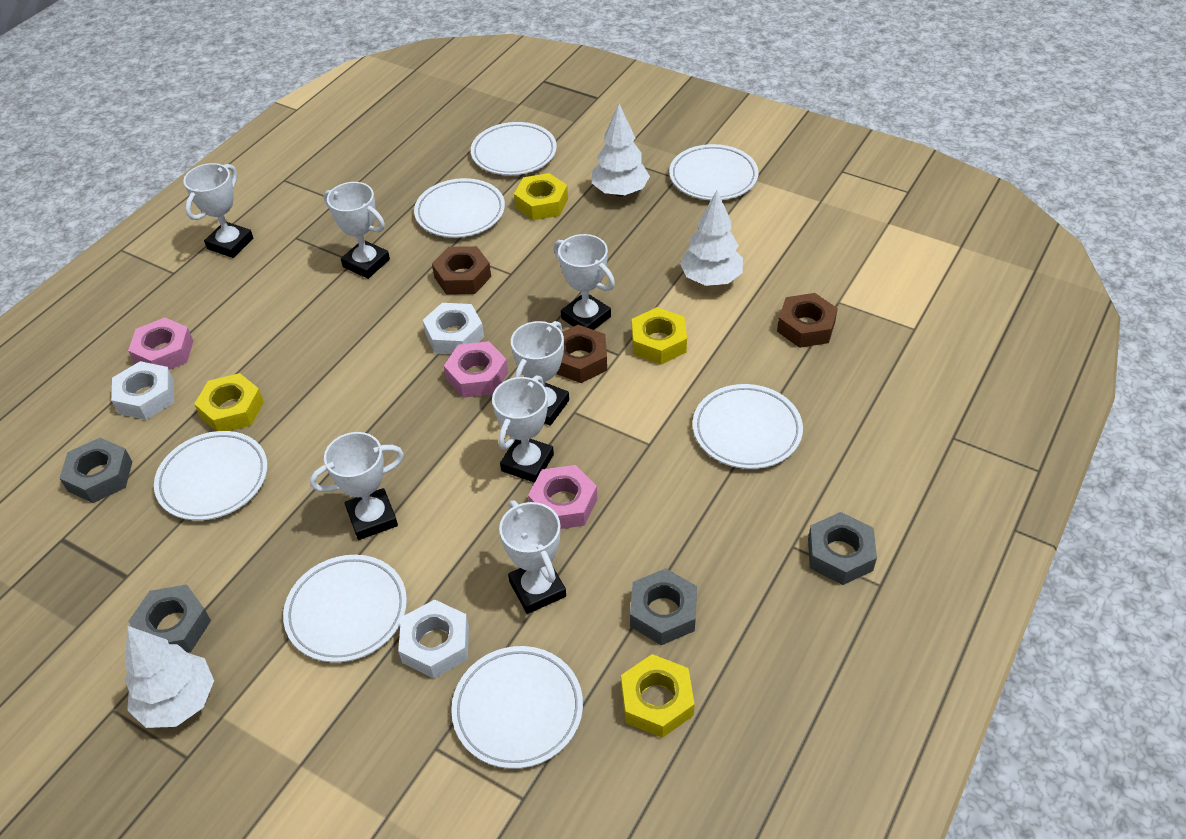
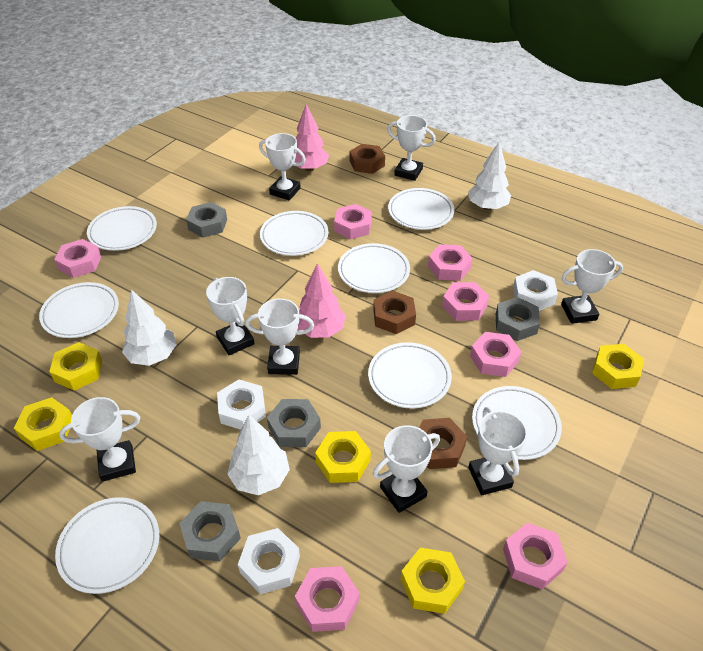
pink nut: [128,318,193,370] [444,341,508,398] [528,465,597,529] = 3 -> [54,239,101,278] [295,566,359,632] [334,204,372,240] [428,244,473,281] [442,282,489,321] [470,332,521,377] [503,523,568,589] = 7
pink tree: none = 0 -> [295,104,329,171] [298,263,346,338] = 2
white plate: [154,431,268,520] [283,555,407,663] [414,178,505,238] [451,646,583,769] [471,122,557,175] [669,144,759,200] [693,384,803,469] = 7 -> [39,282,119,338] [55,497,159,594] [87,206,157,251] [260,211,329,256] [338,243,410,293] [368,342,452,409] [388,188,454,230] [472,386,562,460] = 8
white trophy: [183,163,253,258] [310,432,404,540] [324,182,390,279] [492,375,554,483] [499,500,566,614] [511,321,569,426] [553,234,615,330] = 7 -> [59,397,140,482] [206,277,255,355] [246,298,314,375] [259,133,306,200] [373,425,440,513] [387,115,436,181] [468,407,528,495] [561,249,623,324] = 8
yellow nut: [194,373,264,431] [514,173,568,220] [621,654,695,738] [632,307,687,365] = 4 -> [14,397,72,451] [49,342,102,390] [315,431,371,483] [401,548,465,614] [592,344,644,389] = 5

